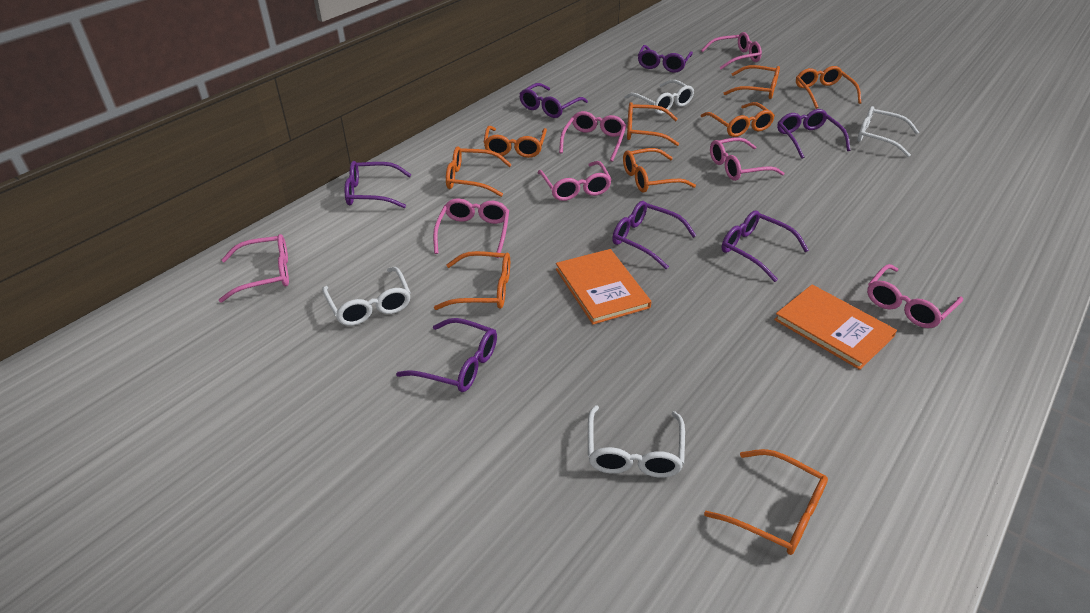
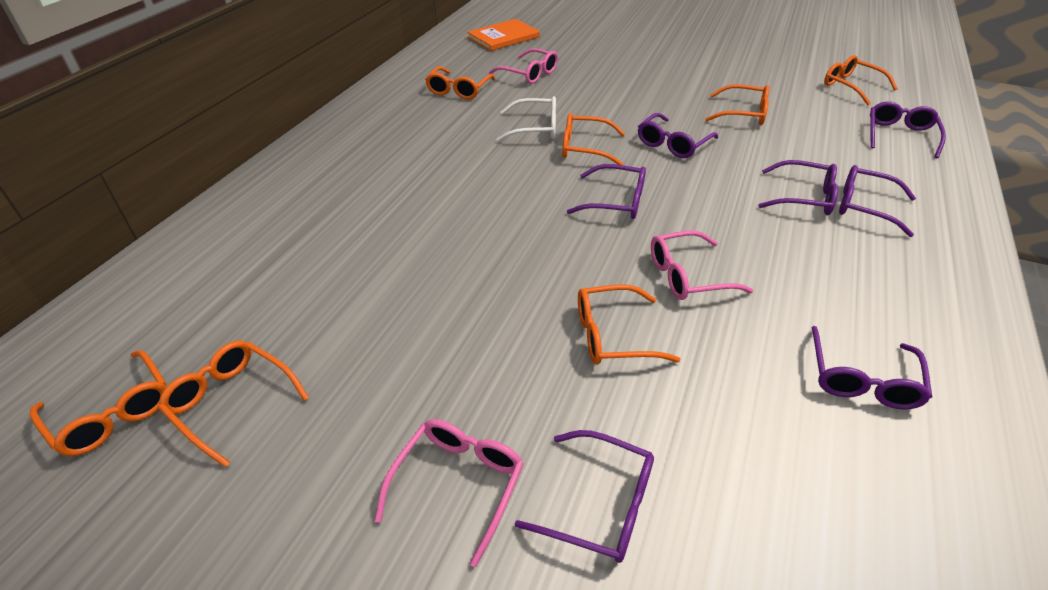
orange book: [556,249,651,325] [774,284,897,370] = 2 -> [467,19,540,51] = 1
orange glasses: [434,251,510,310] [446,146,512,197] [483,126,547,158] [623,148,696,193] [627,102,679,146] [701,102,775,137] [704,449,828,555] [724,65,780,99] [796,66,861,109] = 9 -> [30,350,166,456] [158,341,309,468] [425,67,495,100] [562,113,625,165] [578,284,681,365] [705,84,769,125] [824,55,898,105] = 7
pink glasses: [218,234,289,303] [433,198,509,258] [538,161,612,201] [559,111,626,162] [701,32,762,69] [710,137,784,181] [867,264,963,328] = 7 -> [375,419,524,567] [489,48,558,84] [651,230,753,300] = 3
white glasses: [322,267,411,326] [588,405,685,478] [624,80,694,114] [857,106,919,157] = 4 -> [496,96,556,142] = 1

